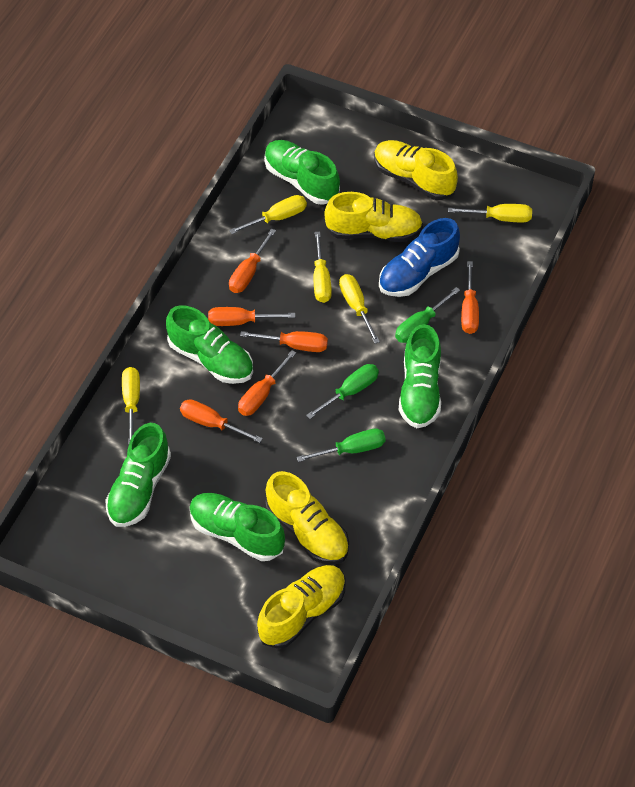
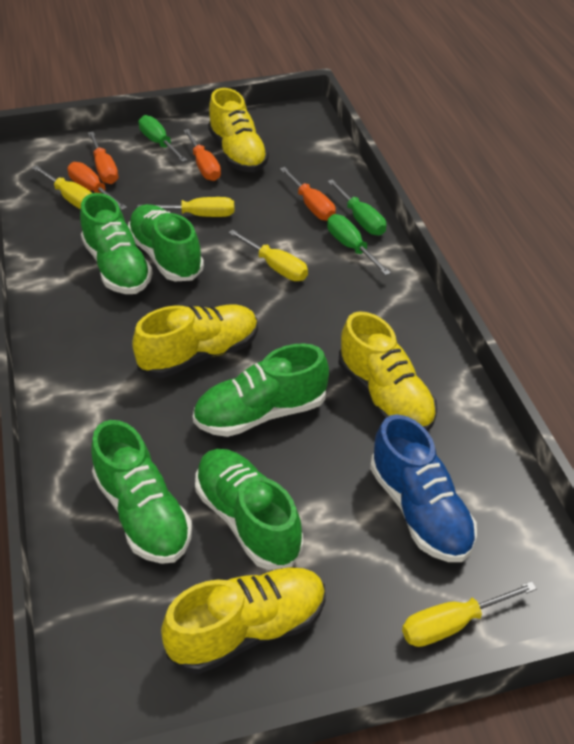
orange screwdriver: [180,399,263,443] [208,307,295,326] [229,228,276,293] [238,350,296,416] [240,331,328,352] [461,261,479,334] = 6 -> [67,162,127,210] [88,132,118,184] [183,129,221,181] [280,167,336,221] = 4
yellow screwdriver: [122,367,140,445] [229,195,307,234] [314,232,332,303] [339,274,380,344] [448,204,532,222] = 5 -> [32,165,92,209] [137,197,234,217] [228,230,308,281] [402,581,537,647] = 4

